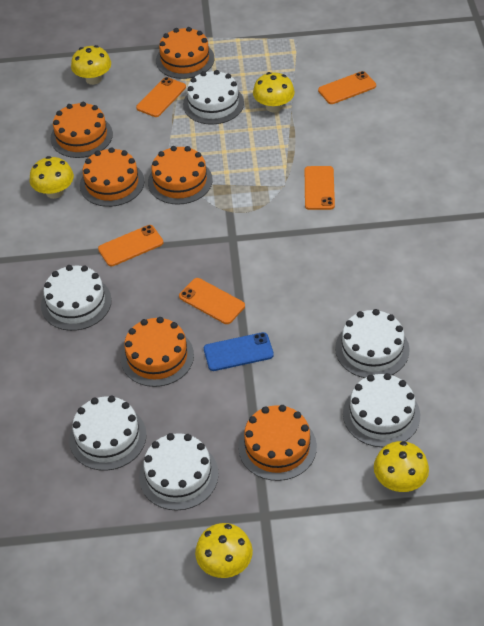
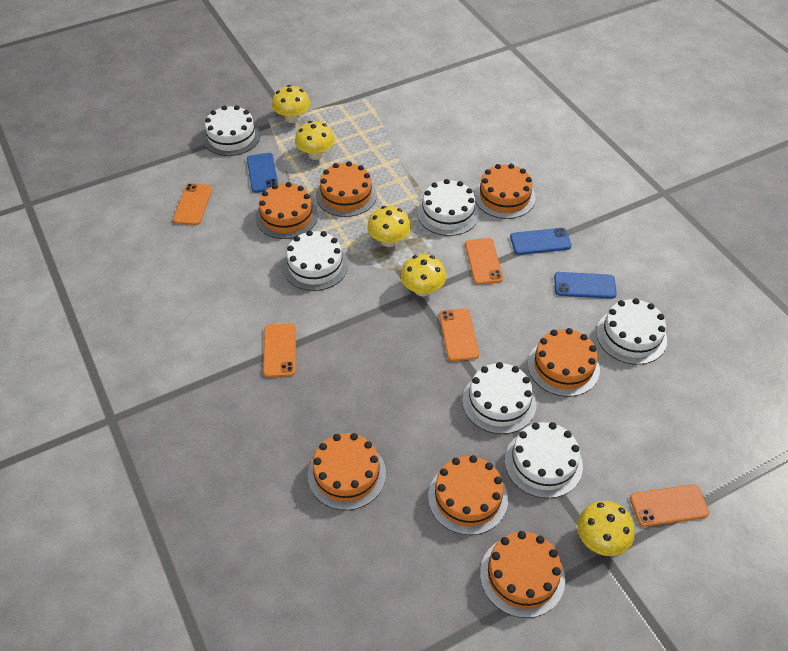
blue phone: [204,332,274,371] = 1 -> [247,153,278,193] [510,228,572,255] [554,272,617,299] = 3
orange cake: [50,102,113,158] [80,147,145,207] [121,317,194,387] [148,146,213,204] [156,27,215,79] [238,405,317,481] = 6 -> [256,182,318,239] [308,433,386,510] [316,161,377,217] [428,455,508,535] [474,164,536,219] [480,531,565,618] [528,328,600,397] = 7

